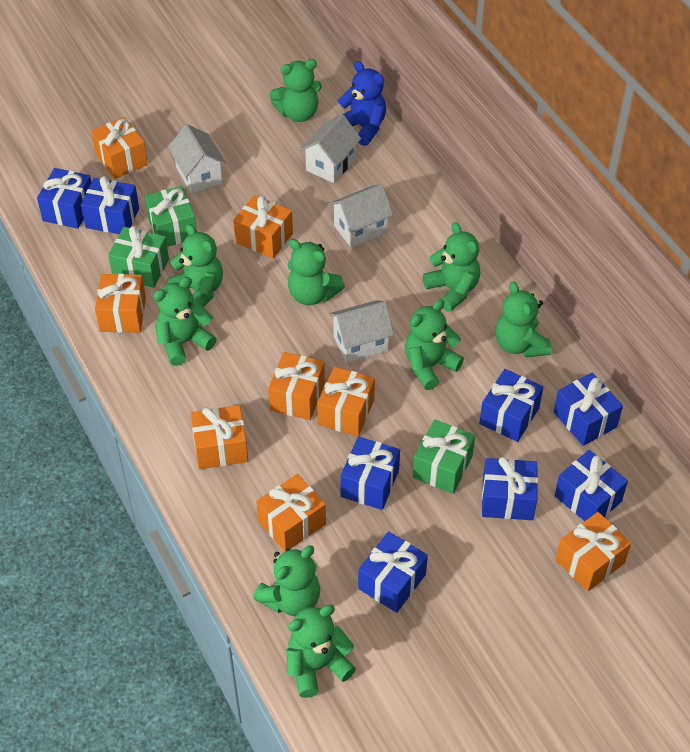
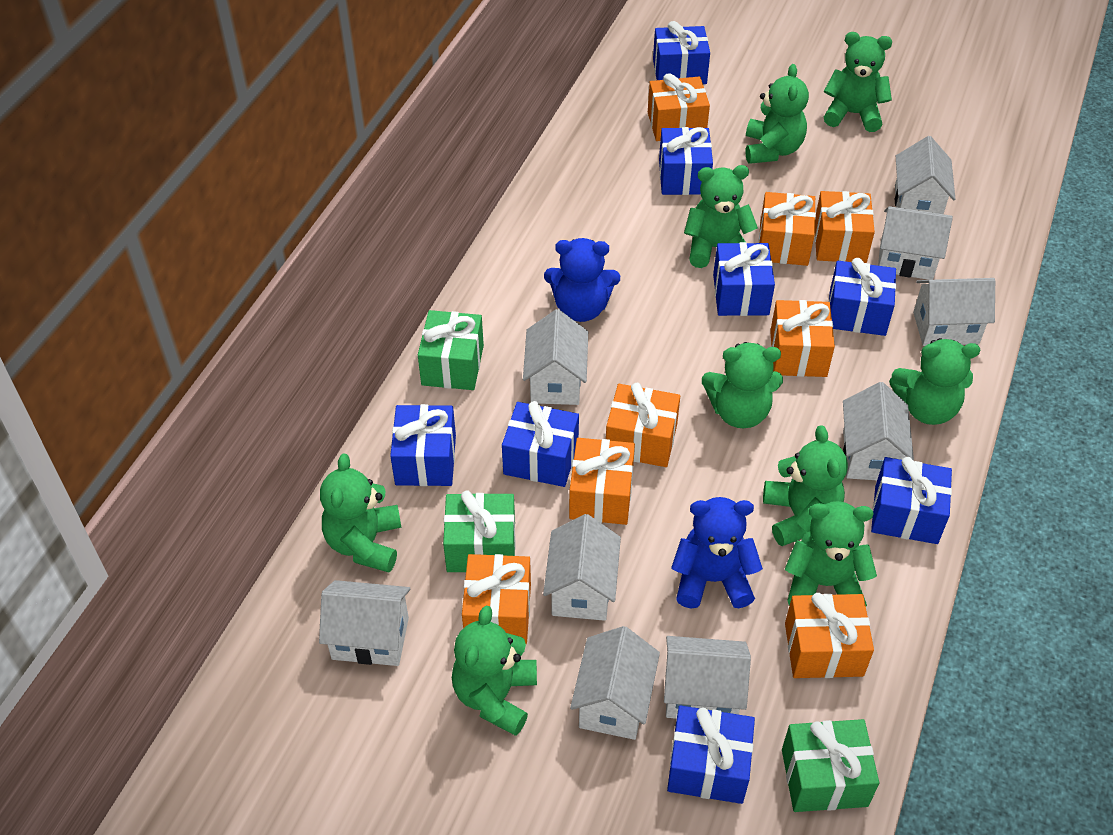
blue teddy bear: [335,61,386,146] = 1 -> [544,238,620,322] [671,497,763,608] = 2
white house: [168,124,226,194] [300,114,361,183] [329,184,393,248] [329,300,394,363] = 4 -> [319,580,410,666] [523,309,588,405] [543,514,621,621] [570,626,660,740] [664,636,751,719] [843,382,914,480] [878,206,953,280] [895,136,956,214] [913,278,995,346] = 9

